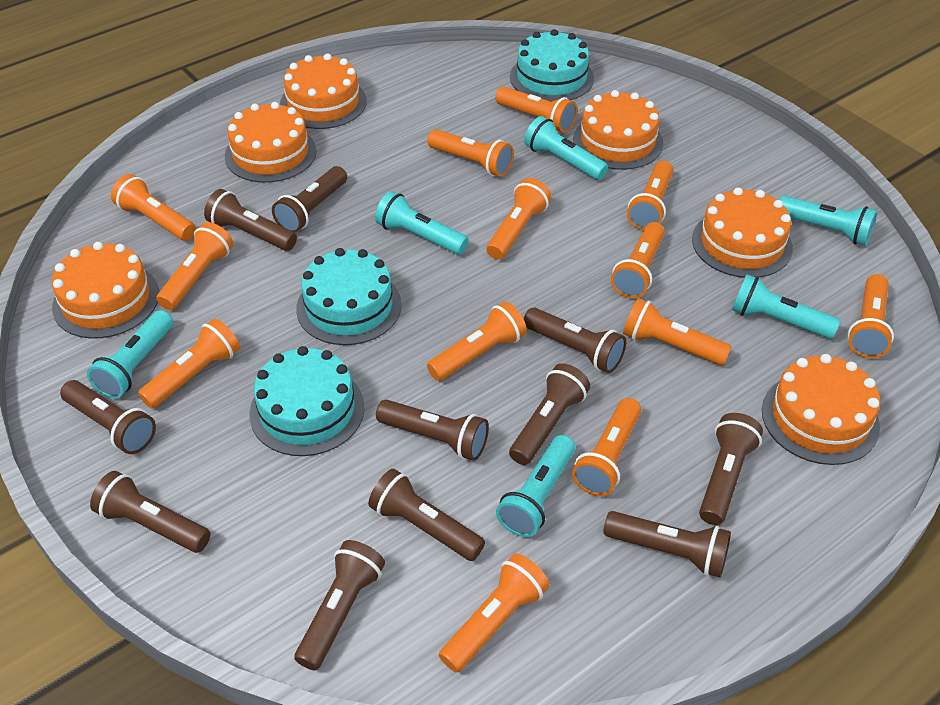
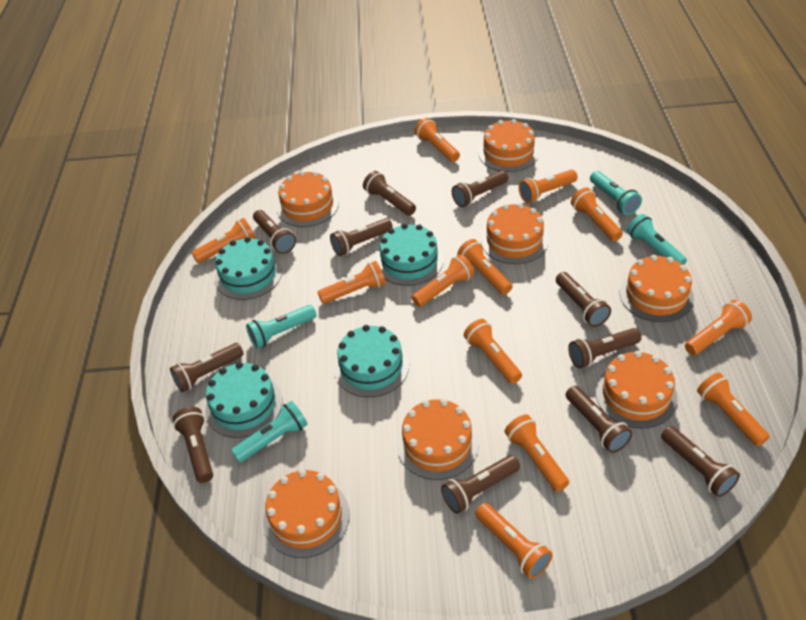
orange cake: [52,242,159,339] [225,102,317,183] [280,54,367,129] [573,90,663,170] [692,187,793,278] [762,354,880,465] = 6 -> [263,469,350,558] [277,171,339,227] [397,399,479,480] [479,119,539,172] [481,203,548,264] [595,351,677,429] [620,255,694,322] = 7
orange flashlight: [111,174,196,241] [138,319,240,409] [156,222,233,310] [427,129,513,177] [427,301,527,381] [439,553,550,672] [486,178,551,260] [495,86,577,133] [572,398,641,496] [611,222,665,298] [623,298,731,365] [627,161,673,230] [848,274,894,358] = 13 -> [192,218,255,263] [318,261,386,304] [412,255,474,307] [414,118,460,162] [457,239,512,295] [464,319,522,384] [475,503,553,579] [505,415,569,492] [519,169,578,203] [571,187,623,241] [685,300,752,355] [697,373,770,446] = 12
turquoise cake: [249,346,365,456] [296,248,402,345] [510,29,594,102] = 3 -> [205,362,283,438] [215,237,282,300] [334,325,409,397] [376,223,443,286] = 4
turquoise flashlight: [87,310,173,398] [375,191,469,255] [496,435,575,537] [524,116,608,180] [732,274,840,339] [779,196,877,246] = 6 -> [231,401,308,463] [246,305,316,349] [590,171,642,215] [627,214,687,265] = 4

